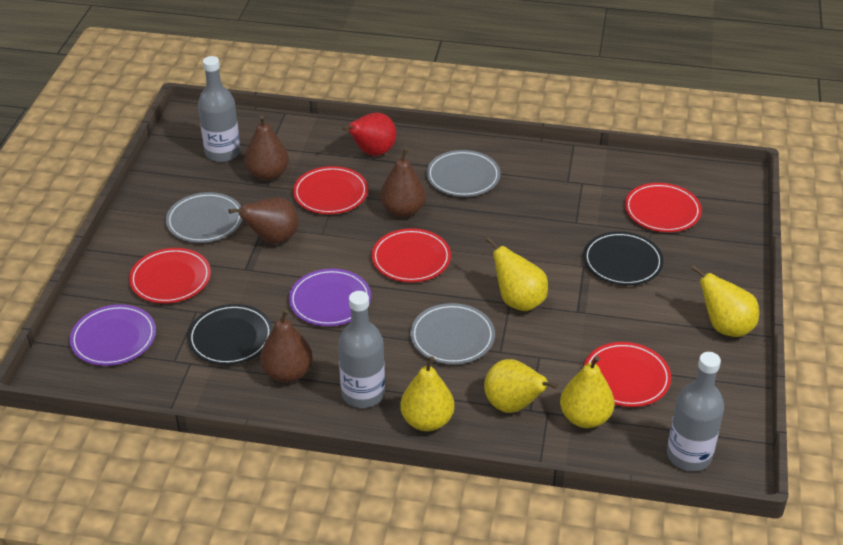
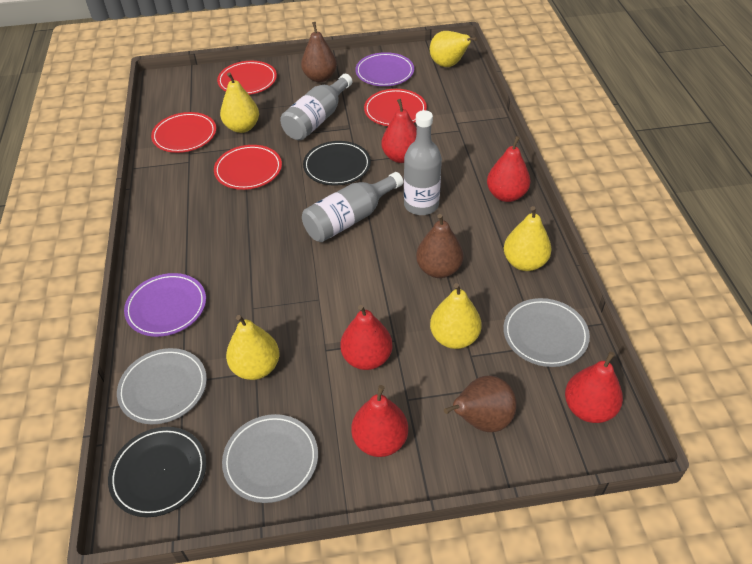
brown pear: [228,197,298,244] [244,115,289,181] [260,309,313,383] [380,148,426,218] = 4 -> [301,22,337,82] [416,214,463,278] [444,375,517,432] = 3
red pear: [342,113,396,156] = 1 -> [340,305,393,370] [351,385,408,457] [382,99,417,163] [487,136,530,202] [565,352,623,423] = 5
red plate: [129,248,211,304] [293,166,368,214] [372,228,451,282] [584,342,671,407] [625,183,702,232] = 5 -> [151,112,216,153] [214,145,282,190] [217,61,277,95] [364,89,427,126] = 4

